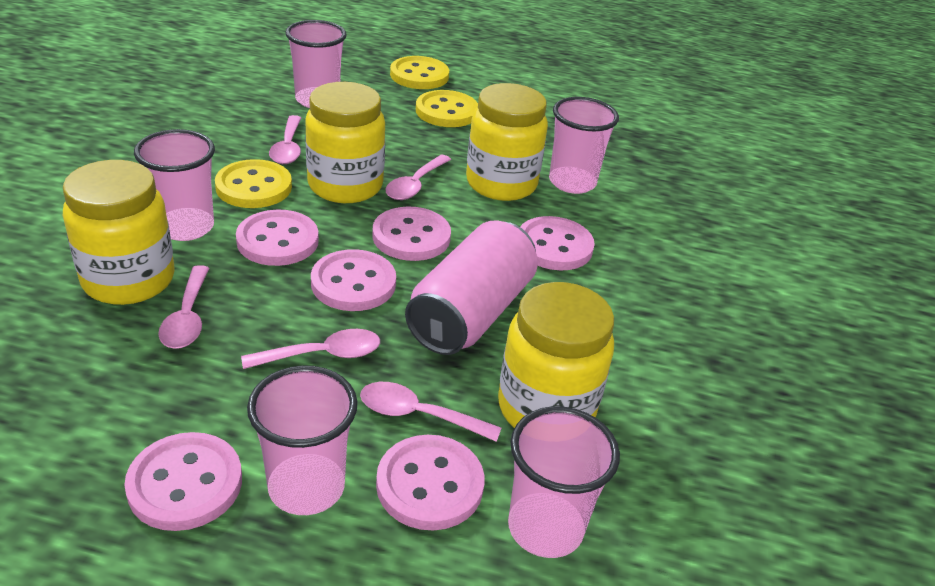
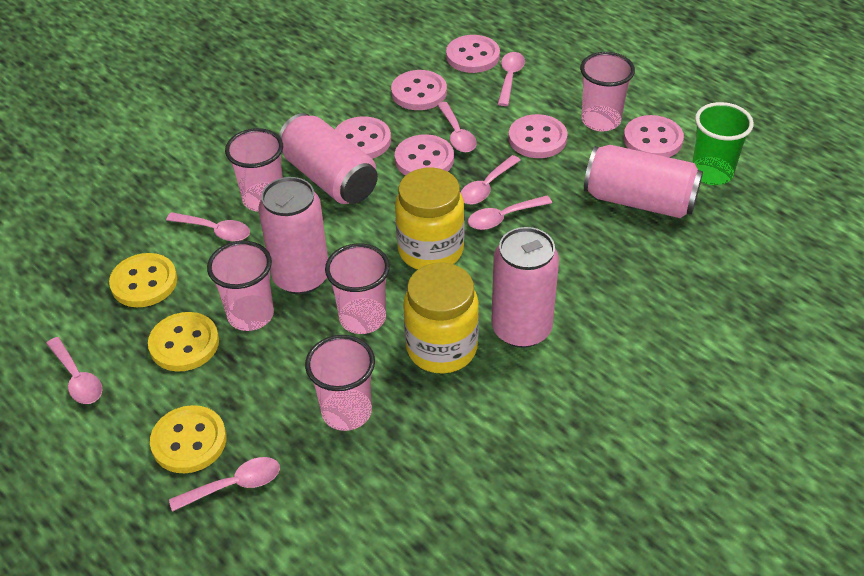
green cup: none = 0 -> [692,102,754,185] = 1
pink can: [405,220,538,355] = 1 -> [258,177,328,294] [279,113,378,204] [491,227,559,348] [584,145,703,218] = 4
pink spoon: [158,265,209,349] [241,329,380,369] [269,115,301,164] [360,382,501,442] [386,155,451,200] = 5 -> [46,337,102,404] [166,212,250,241] [169,457,280,512] [437,102,477,152] [460,155,521,204] [468,196,552,230] [498,52,525,106] = 7
yellow jar: [63,160,175,305] [305,82,385,203] [466,83,548,201] [498,282,614,428] = 4 -> [395,168,464,270] [403,262,479,374] = 2

